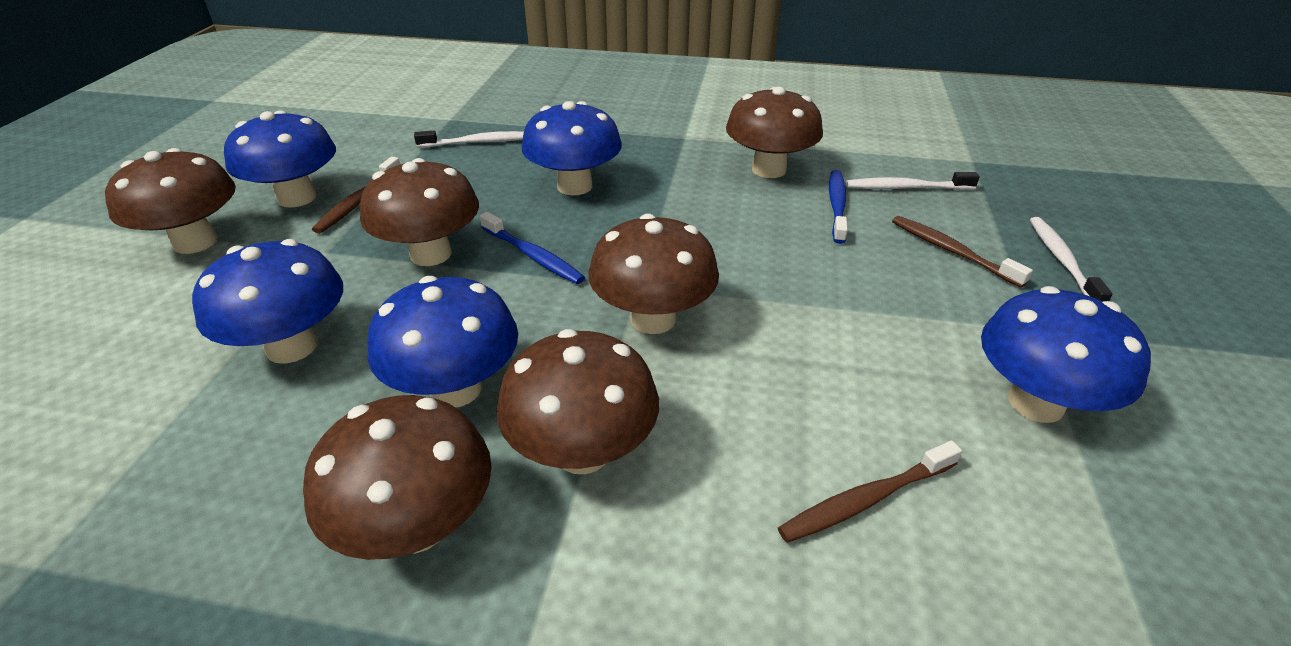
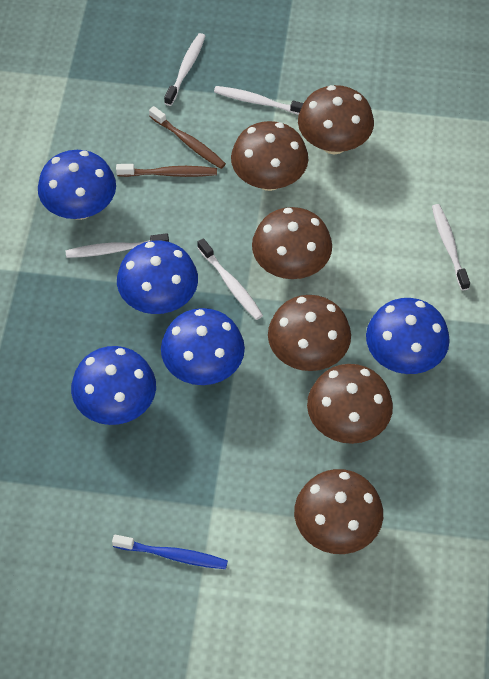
blue toothbrush: [480,212,585,284] [829,170,848,244] = 2 -> [112,534,228,569] = 1
brown toothbrush: [312,157,400,234] [778,440,962,543] [892,216,1033,288] = 3 -> [116,164,217,177] [149,106,226,169] = 2
white toothbrush: [414,131,524,148] [846,172,980,190] [1030,217,1113,301] = 3 -> [65,233,169,258] [164,33,205,106] [197,238,263,320] [214,86,303,115] [432,204,470,291] = 5

